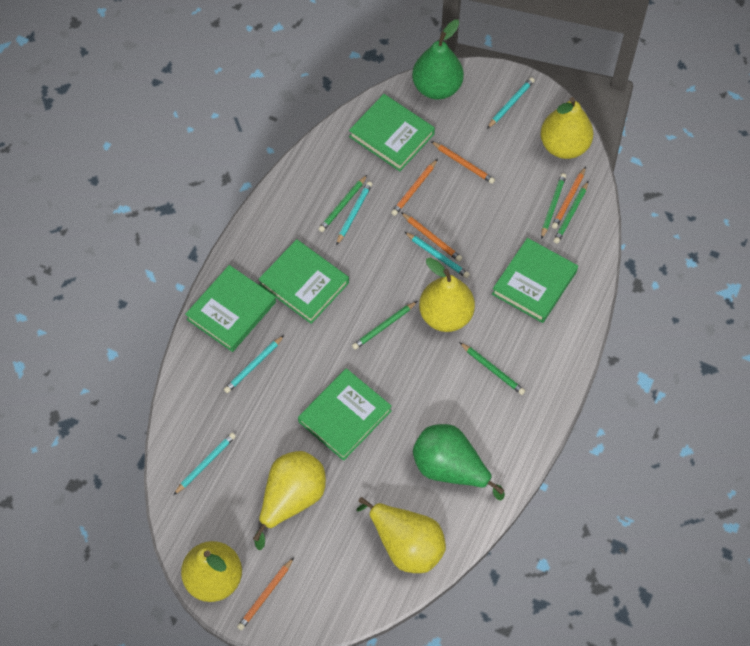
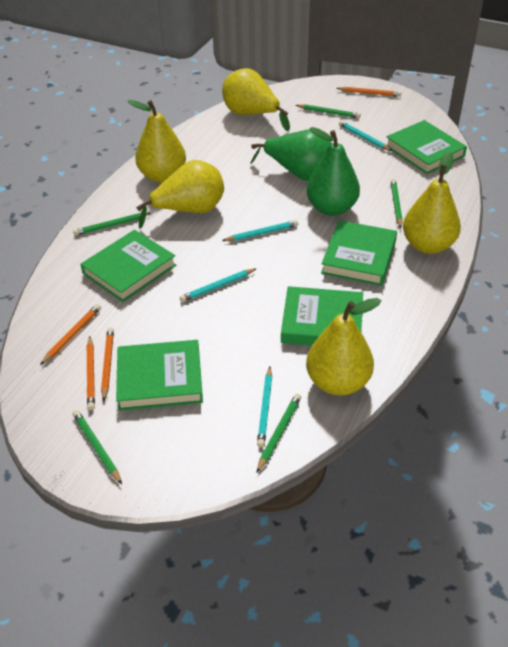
orange pencil: [237,557,294,630] [391,159,438,216] [401,212,462,262] [431,141,495,184] [552,167,586,229] = 5 -> [40,304,101,365] [87,337,95,410] [101,328,114,402] [337,87,401,97] = 4
turquoise pencil: [174,433,236,495] [224,335,284,393] [336,181,372,245] [405,232,470,278] [487,77,535,129] = 5 -> [180,268,257,302] [222,220,298,241] [257,367,272,447] [339,121,392,151] = 4

